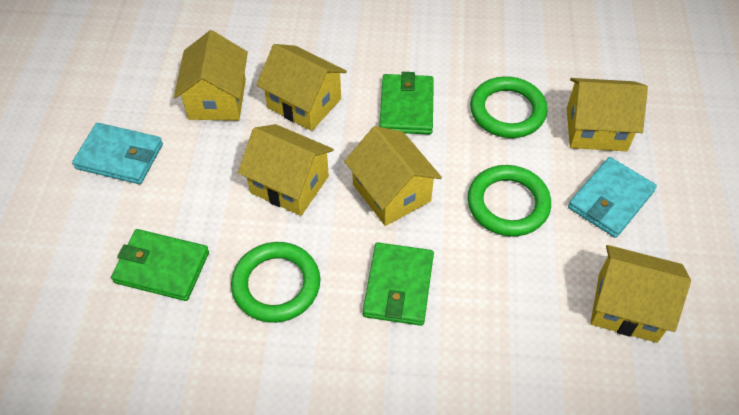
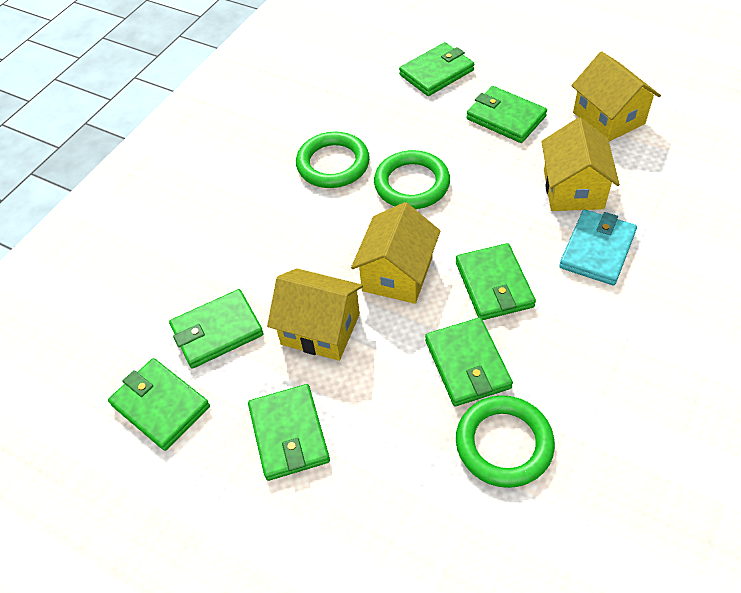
green wallet: [111,229,209,301] [363,243,434,326] [379,72,434,134] = 3 -> [108,358,210,451] [169,289,264,369] [248,384,330,481] [399,42,474,96] [425,318,513,406] [456,243,536,320] [466,86,547,143] = 7
turquoise wallet: [72,123,163,184] [568,157,657,238] = 2 -> [559,210,637,285] = 1
yellow house: [174,30,248,121] [238,124,334,216] [256,44,347,131] [344,126,442,226] [567,78,648,151] [590,245,691,343] = 6 -> [267,268,363,361] [351,202,441,304] [541,117,620,211] [571,51,661,141] = 4

